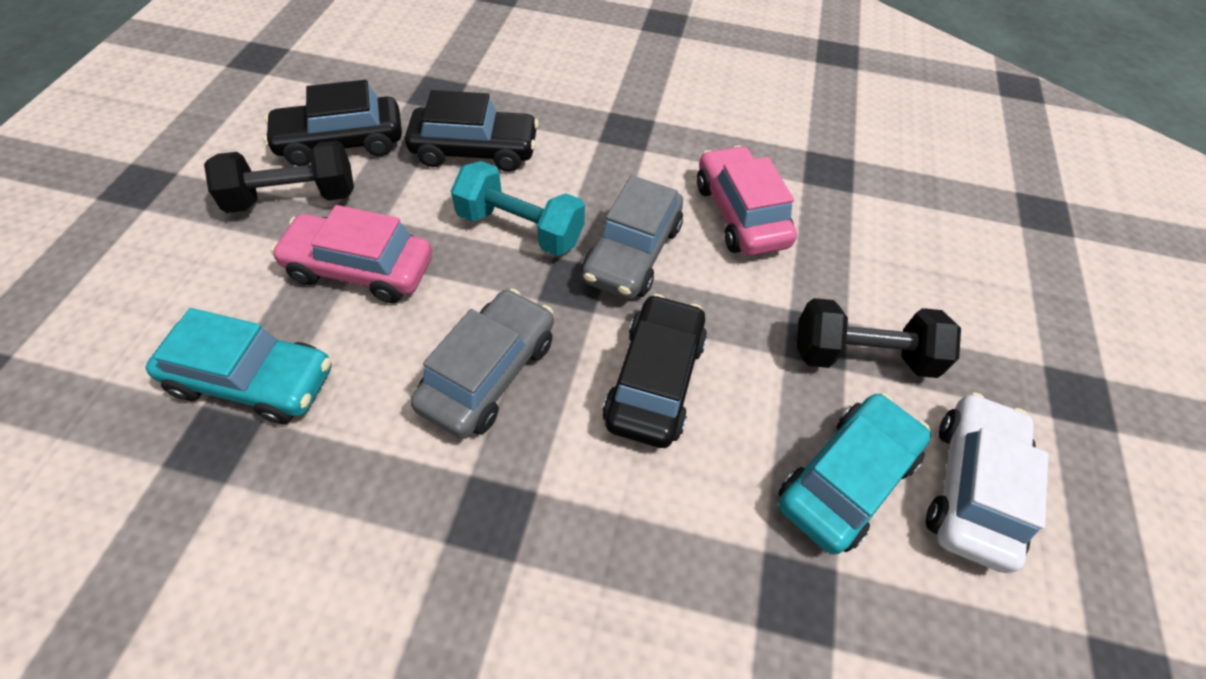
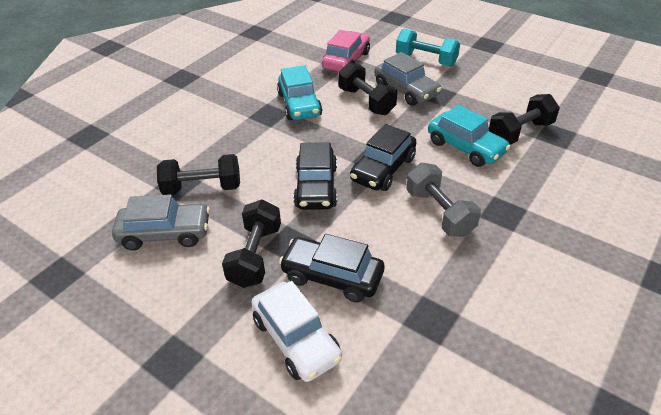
black dumbbell: [204,141,354,213] [797,298,961,378] = 2 -> [157,154,240,195] [222,199,281,288] [338,62,397,115] [489,94,560,145] = 4
grey dumbbell: none = 0 -> [406,163,481,237] = 1
pink car: [271,205,432,303] [697,145,797,256] = 2 -> [322,30,370,72] = 1

